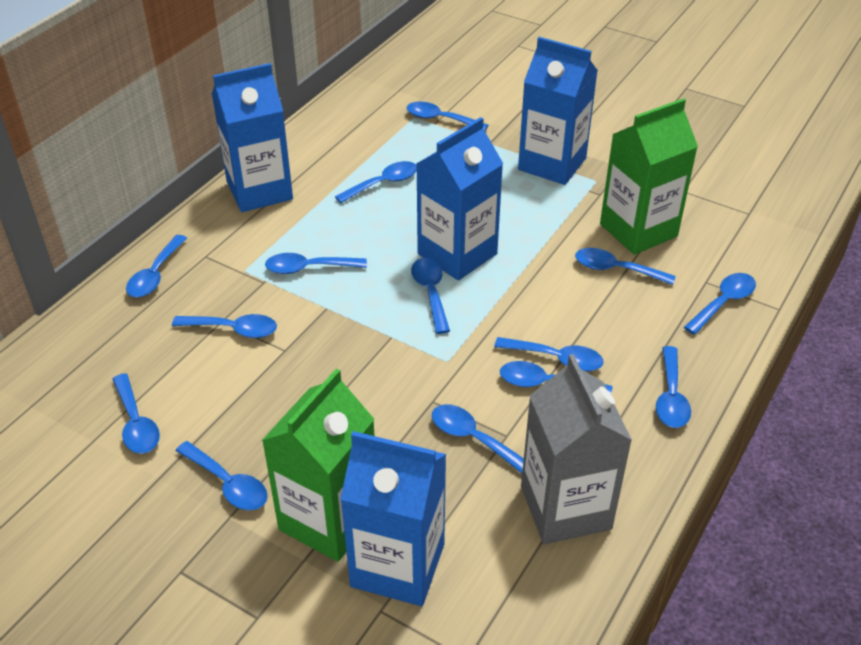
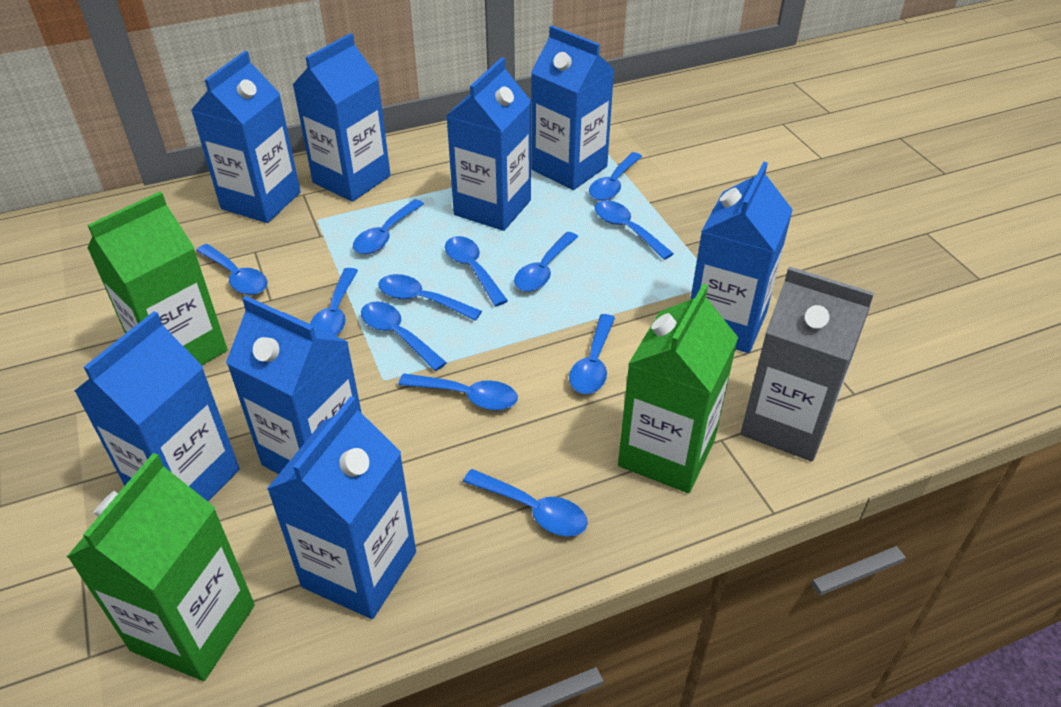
blue carton: [212,63,293,212] [340,431,446,606] [416,117,503,280] [518,37,598,185] = 4 -> [74,311,240,501] [191,51,301,223] [226,296,362,474] [267,396,416,619] [293,33,391,202] [446,57,532,231] [531,25,615,190] [690,162,793,353] = 8
blue spoon: [113,373,160,454] [126,235,187,297] [172,314,277,338] [176,441,268,510] [265,253,367,274] [335,161,417,203] [407,102,488,131] [411,258,450,334] [432,404,524,473] [494,337,603,372] [500,361,612,395] [575,248,676,285] [656,346,691,428] [684,273,756,335] = 14 -> [196,244,267,295] [310,268,358,336] [353,199,424,254] [361,301,447,371] [378,274,482,321] [398,373,518,410] [445,236,508,306] [463,469,588,536] [514,232,578,292] [569,314,615,394] [589,152,642,201] [595,200,674,260] = 12
green carton: [262,369,375,562] [600,98,698,255] = 2 -> [67,453,255,681] [87,192,228,365] [618,284,738,493] = 3

